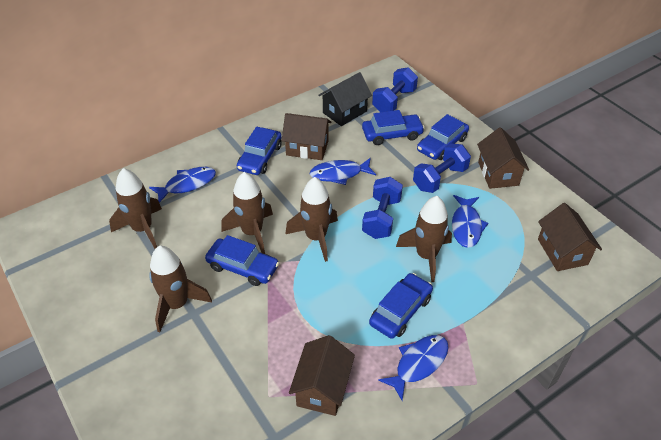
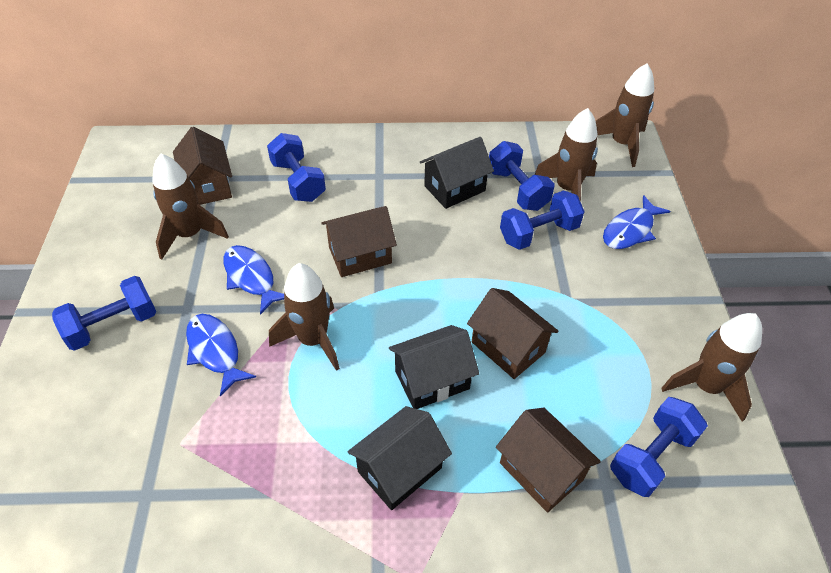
black house: [318,72,372,126] = 1 -> [347,406,452,510] [389,325,479,409] [420,137,494,209] = 3
blue car: [205,235,279,286] [237,127,282,175] [362,110,425,145] [369,273,433,339] [417,114,469,160] = 5 -> none = 0
blue dumbbell: [362,177,403,239] [372,67,418,112] [413,144,471,193] = 3 -> [52,276,156,351] [267,133,326,202] [489,141,555,211] [500,190,585,250] [610,397,708,497] = 5
blue fish: [149,167,216,203] [310,158,376,185] [378,335,449,401] [452,195,488,248] = 4 -> [186,314,256,397] [223,245,284,315] [603,195,671,249] = 3

